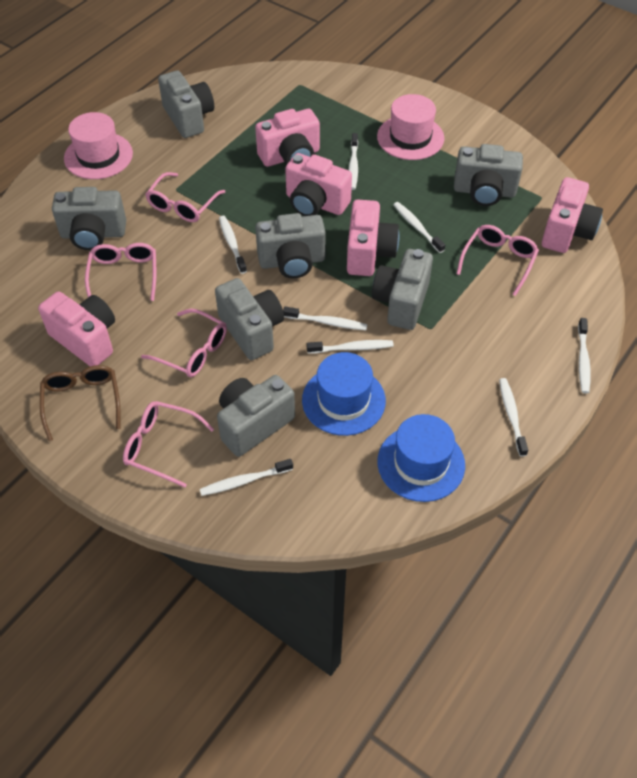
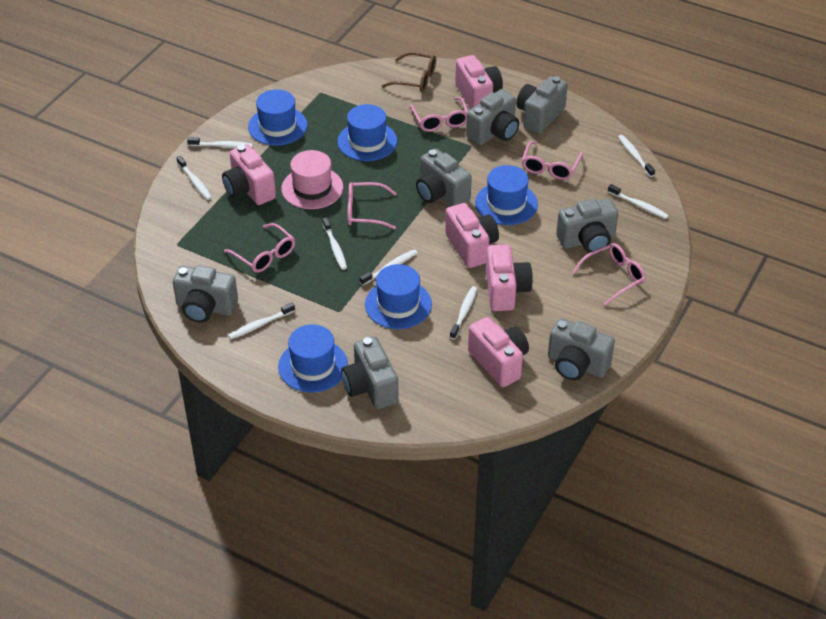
blue hat: [302,352,386,436] [377,414,465,502] = 2 -> [248,89,307,146] [278,324,348,393] [337,104,397,161] [365,264,432,329] [475,165,538,225] = 5
pink hat: [64,112,133,179] [377,94,444,160] = 2 -> [281,150,343,209] = 1

